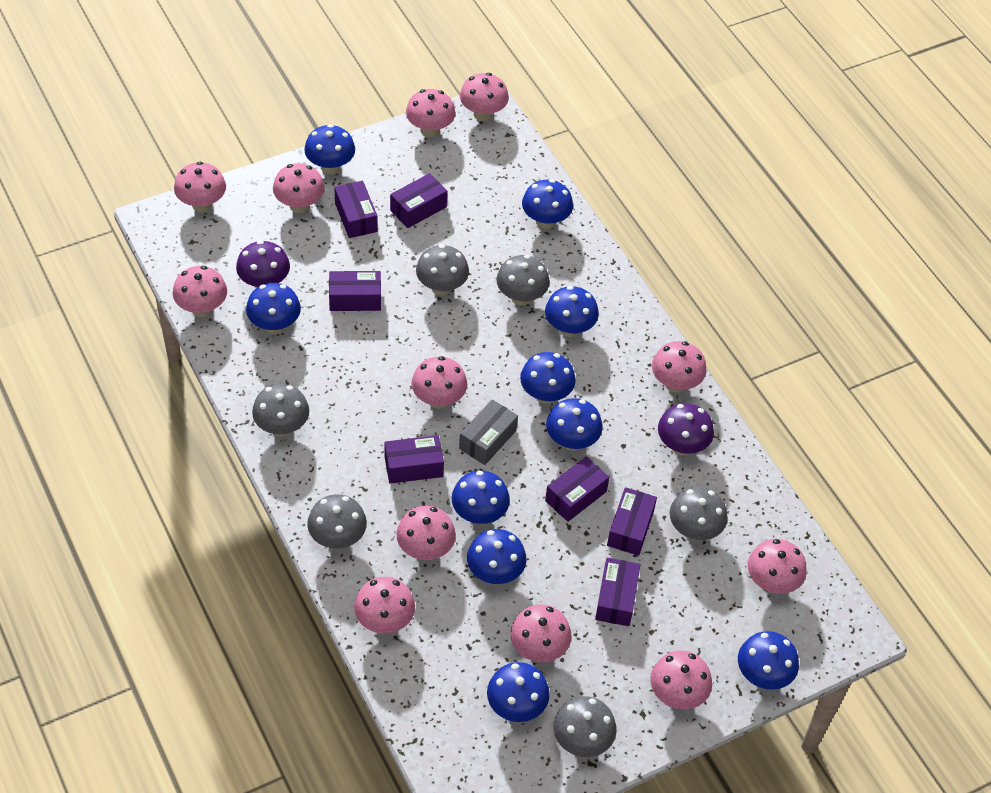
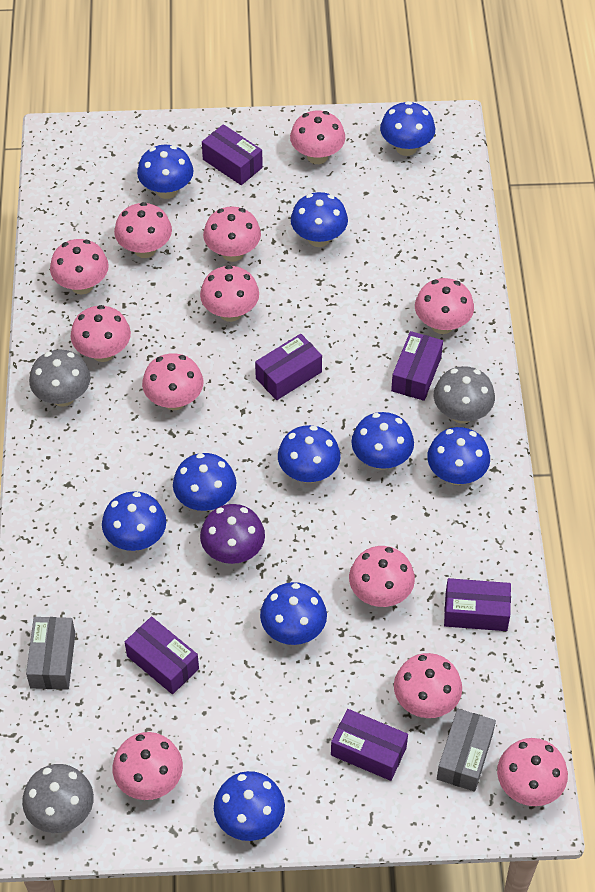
grey box: [459,399,518,465] = 1 -> [26,617,75,690] [437,709,496,792] = 2
grey mushroom: [252,384,309,437] [307,494,367,549] [416,244,469,296] [496,255,550,306] [553,696,616,757] [669,487,728,540] = 6 -> [22,764,94,833] [29,350,91,407] [434,366,495,424] = 3
purple box: [329,271,381,311] [334,181,378,238] [385,435,444,484] [390,173,447,228] [545,456,609,522] [595,558,641,626] [607,487,657,556] = 7 -> [125,616,199,694] [202,124,263,185] [255,334,322,400] [331,709,408,781] [391,331,443,401] [444,578,511,631] = 6
purple mushroom: [236,240,290,288] [658,403,714,455] = 2 -> [200,504,265,564] = 1

